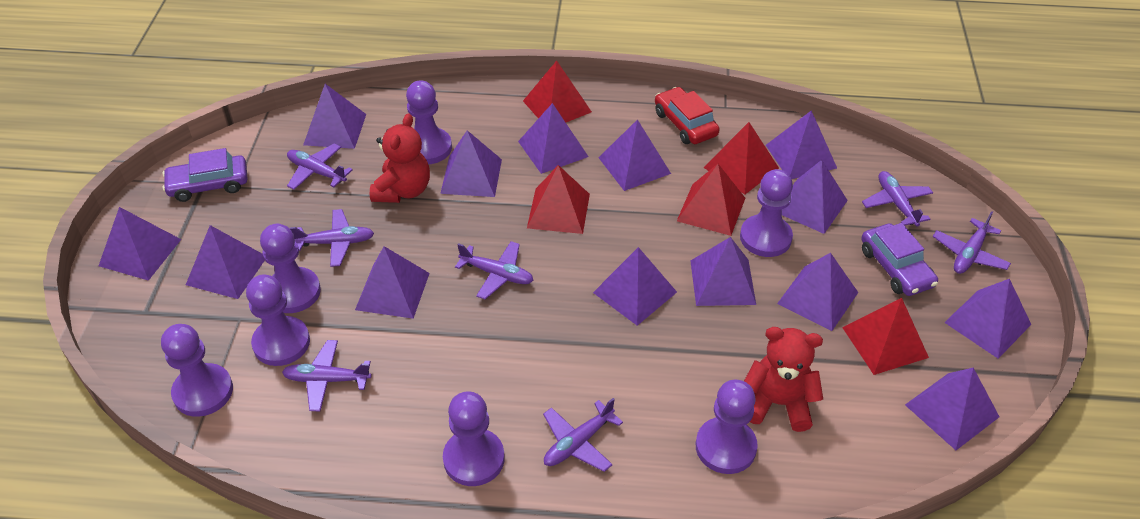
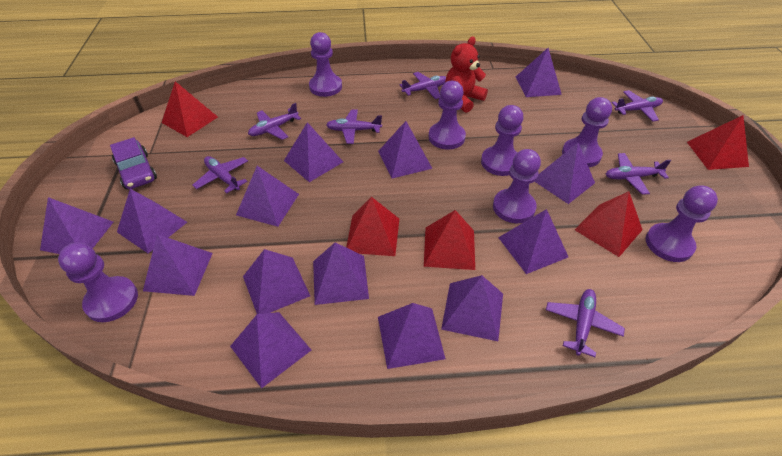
purple car: [163,148,247,202] [862,223,938,296] = 2 -> [110,137,157,189] = 1
red car: [655,87,720,144] = 1 -> none = 0
red teddy bear: [370,113,430,203] [744,327,823,432] = 2 -> [445,36,488,113] = 1

